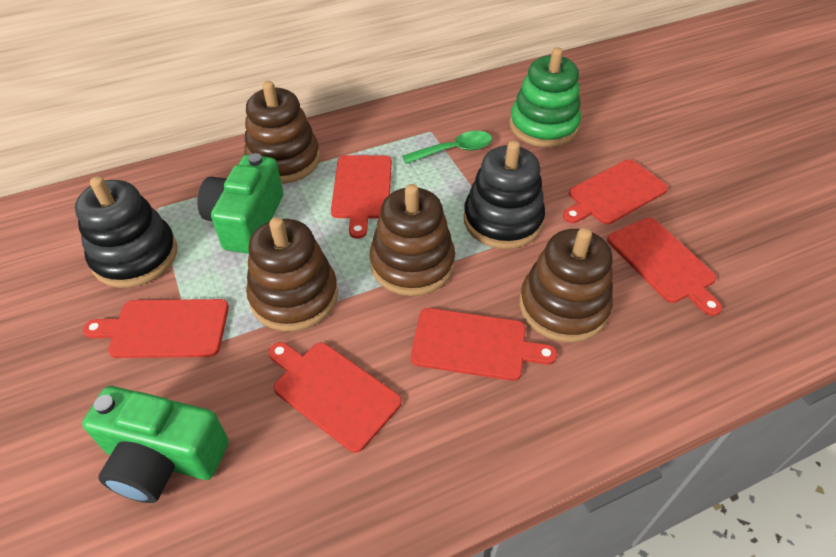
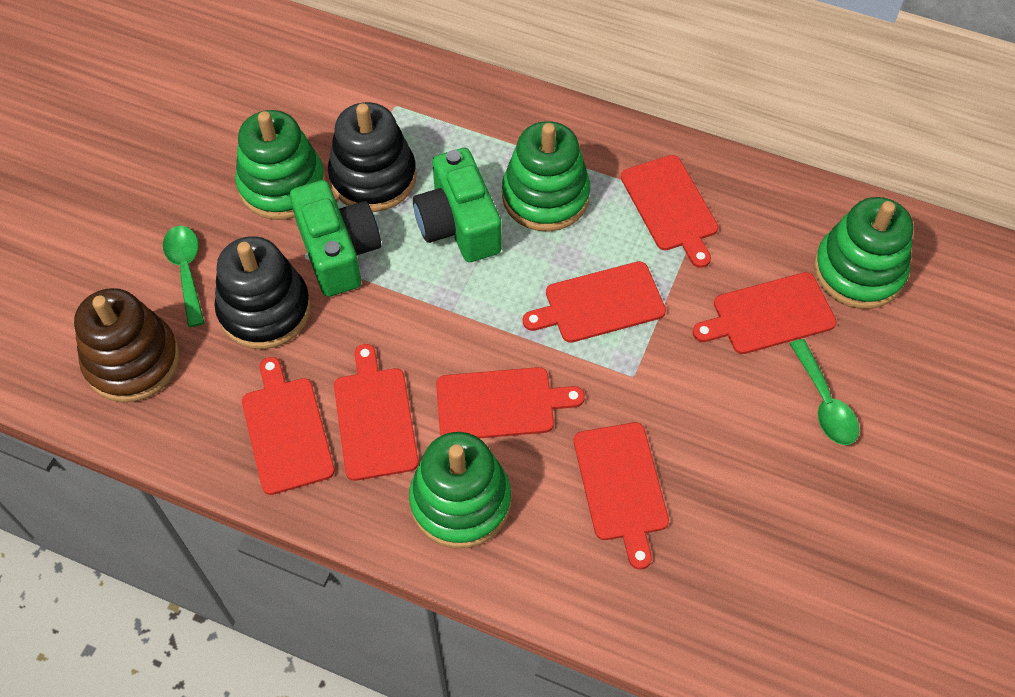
brown stacking toy: [244,81,320,184] [246,217,338,331] [370,184,455,296] [520,228,613,343] = 4 -> [74,288,180,402] = 1
green spoon: [402,131,492,164] = 1 -> [163,226,204,327] [790,339,859,445] = 2
green stacking toy: [509,48,581,147] = 1 -> [235,110,326,220] [409,432,511,548] [502,121,590,232] [814,197,913,309] = 4
red cutting board: [83,299,229,358] [268,342,401,453] [331,155,392,239] [411,308,557,381] [563,159,668,225] [607,218,722,316] = 6 -> [242,357,335,495] [334,344,419,481] [436,367,585,438] [523,261,666,343] [574,422,669,569] [621,155,718,268] [692,272,837,354] = 7

